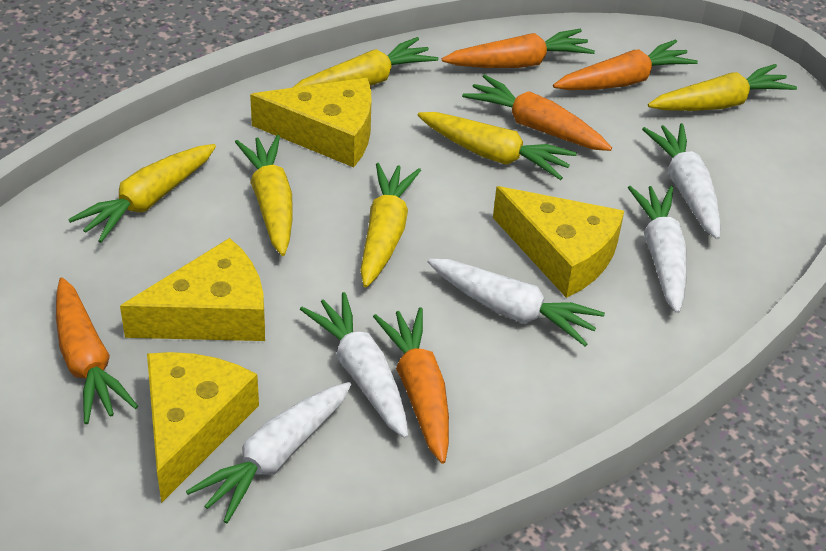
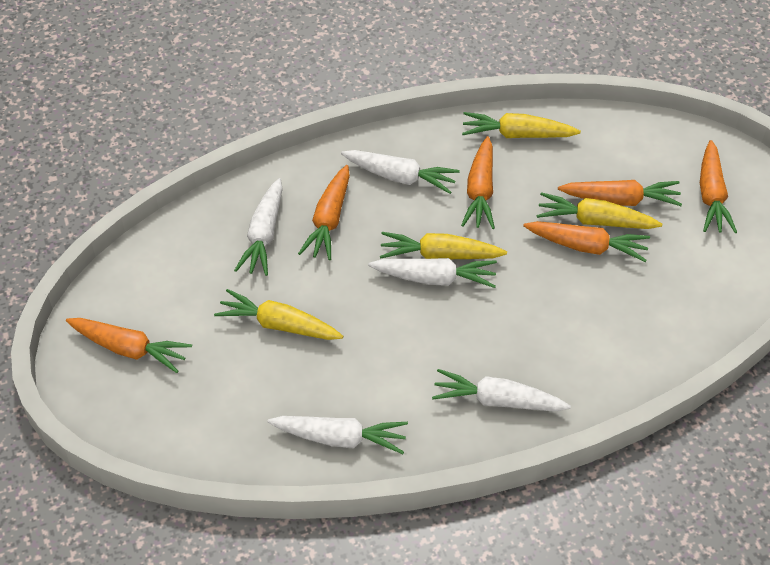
orange carrot: [56,277,138,424] [373,307,449,464] [442,29,595,68] [462,74,612,151] [553,39,698,90] = 5 -> [66,318,192,373] [298,165,350,260] [461,136,495,229] [523,221,650,262] [558,180,682,206] [700,140,737,233] = 6
yellow carrot: [68,144,216,243] [235,135,293,256] [292,37,438,88] [360,163,421,288] [418,112,577,180] [648,64,797,111] = 6 -> [214,289,343,340] [380,232,507,259] [462,112,581,138] [537,192,662,229] = 4
yellow cheese: [120,238,265,341] [147,352,259,503] [250,78,371,167] [493,186,624,298] = 4 -> none = 0

